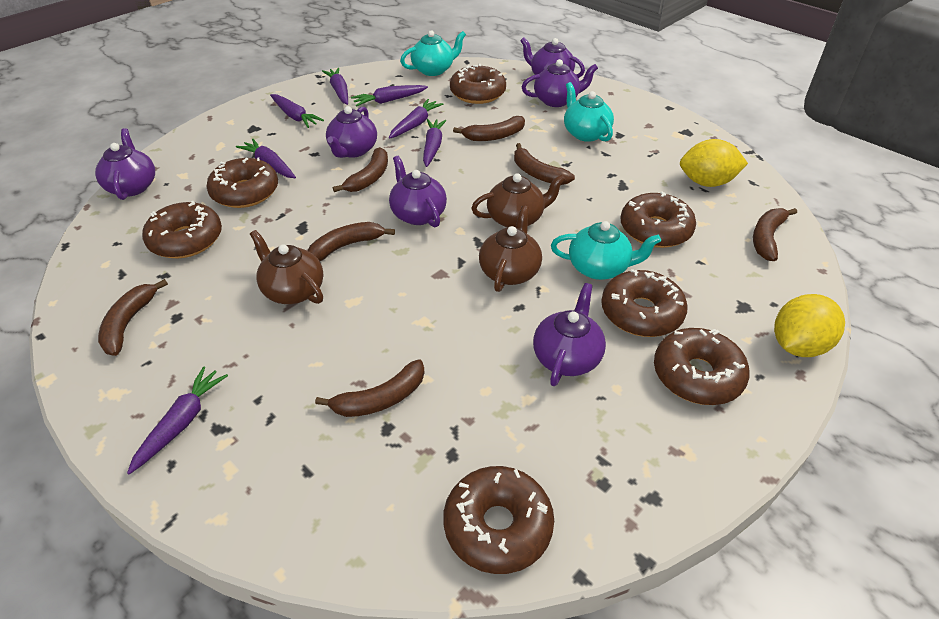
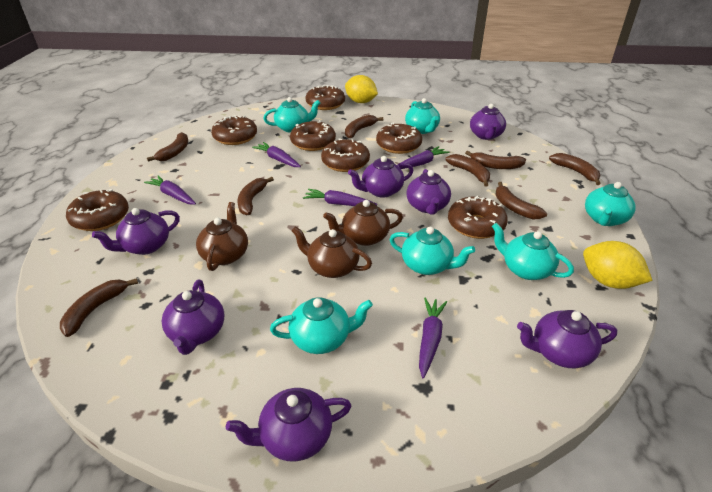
brown banana: [98,279,168,356] [308,222,395,261] [315,359,425,417] [333,147,388,192] [453,116,525,141] [514,143,575,185] [753,208,797,261] = 7 -> [60,278,138,337] [147,132,188,162] [238,177,274,215] [345,115,383,138] [445,154,490,187] [465,151,526,169] [495,182,547,219] [549,153,601,185] = 8
purple carrot: [127,367,228,474] [236,139,296,178] [270,94,324,128] [322,68,348,105] [351,85,428,106] [389,99,443,139] [423,119,446,167] = 7 -> [144,175,196,204] [252,142,301,167] [303,189,377,206] [397,146,449,169] [419,298,447,378] = 5
purple teapot: [95,128,155,200] [326,106,377,158] [389,156,447,227] [520,37,585,78] [522,59,598,107] [533,283,606,386] = 6 -> [92,208,180,255] [162,280,224,355] [226,388,351,461] [348,156,414,198] [407,169,451,215] [470,104,506,140] [517,310,617,368] = 7
turquoise teapot: [400,30,466,76] [551,221,661,280] [564,82,614,142] = 3 -> [263,97,320,133] [270,297,373,354] [389,227,475,275] [405,98,440,134] [492,223,574,280] [585,182,636,226] = 6

